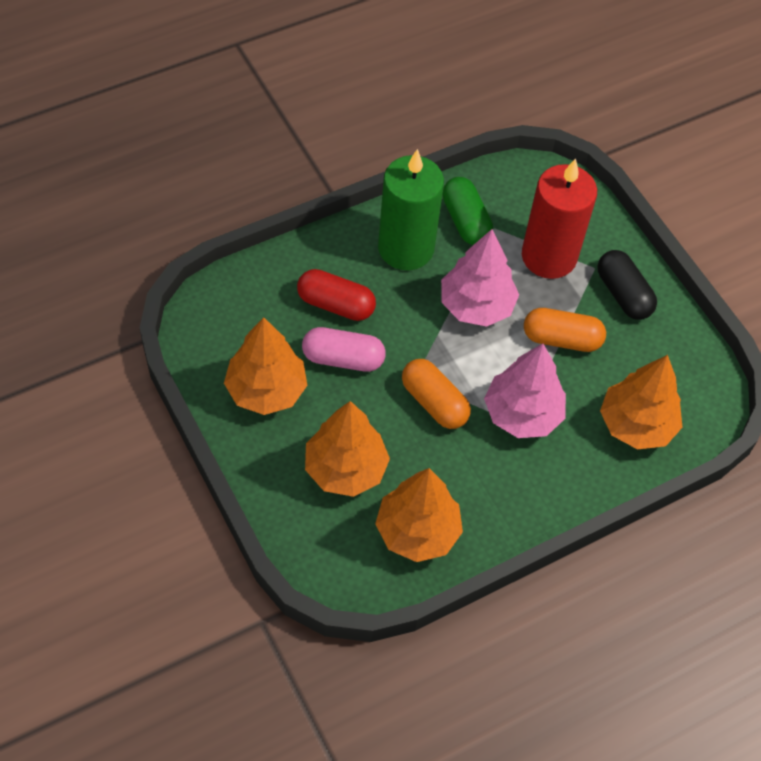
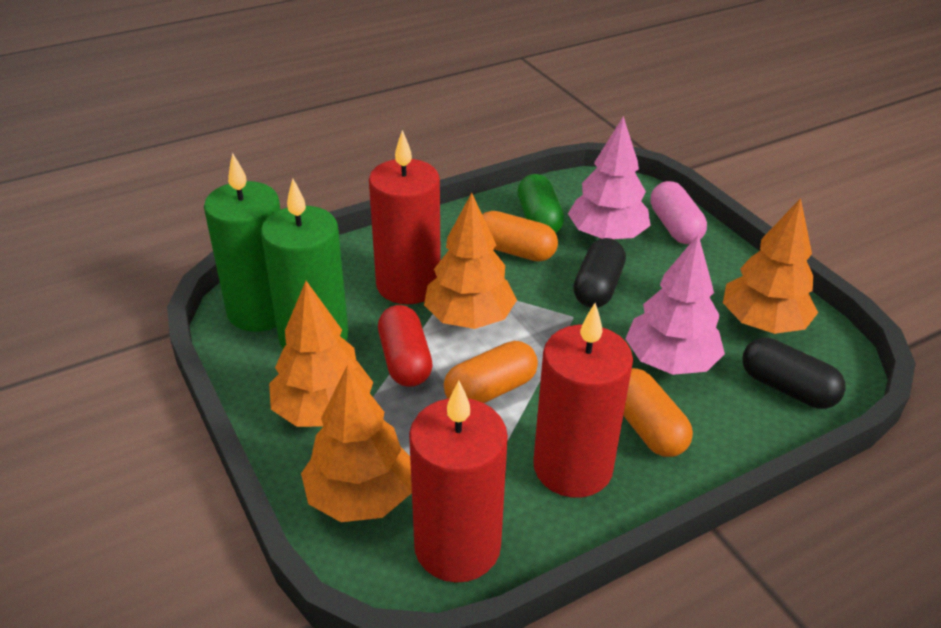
black capsule: [598,250,657,320] = 1 -> [573,238,626,308] [743,338,846,409] = 2
green candle: [378,149,444,270] = 1 -> [204,153,281,332] [261,179,349,349] = 2
orange capsule: [402,359,471,429] [524,308,606,352] = 2 -> [444,341,538,403] [482,211,558,262] [623,368,693,457] = 3
red candle: [522,158,597,279] = 1 -> [369,130,441,304] [409,381,508,583] [533,303,633,498] = 3

